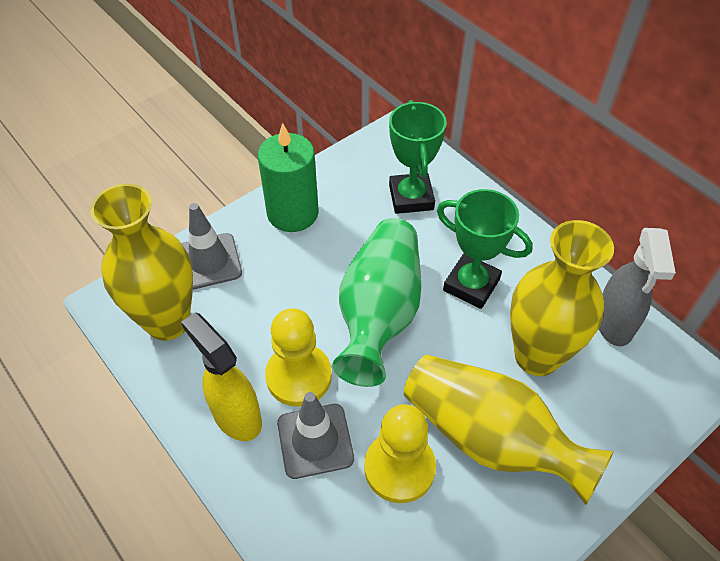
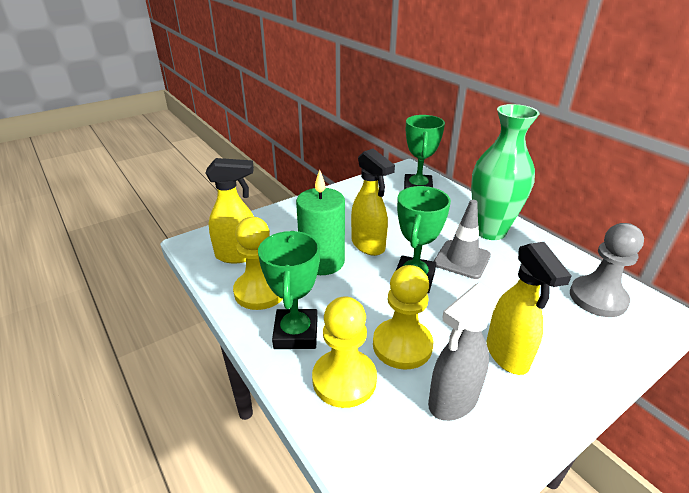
green trophy: [389,100,447,214] [437,189,533,309] = 2 -> [258,231,320,349] [396,186,451,293] [404,115,445,189] = 3
grey pawn: none = 0 -> [570,223,644,317] = 1
grey traffic cone: [181,203,242,290] [277,392,354,479] = 2 -> [434,200,491,279] = 1
yellow pawn: [265,308,332,407] [364,404,436,503] = 2 -> [233,217,283,310] [312,296,377,408] [373,265,433,369] = 3
yellow spray bottle: [181,312,262,441] = 1 -> [205,158,254,263] [351,149,395,256] [486,242,572,375] = 3
yellow vase: [90,183,193,341] [404,355,614,505] [510,220,614,376] = 3 -> none = 0

